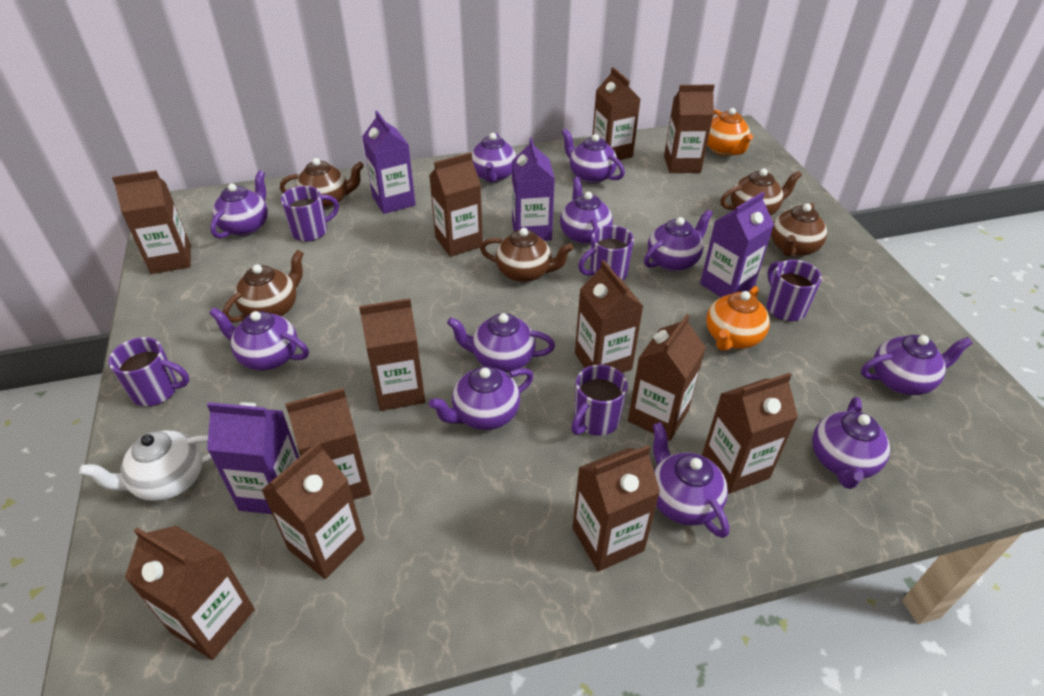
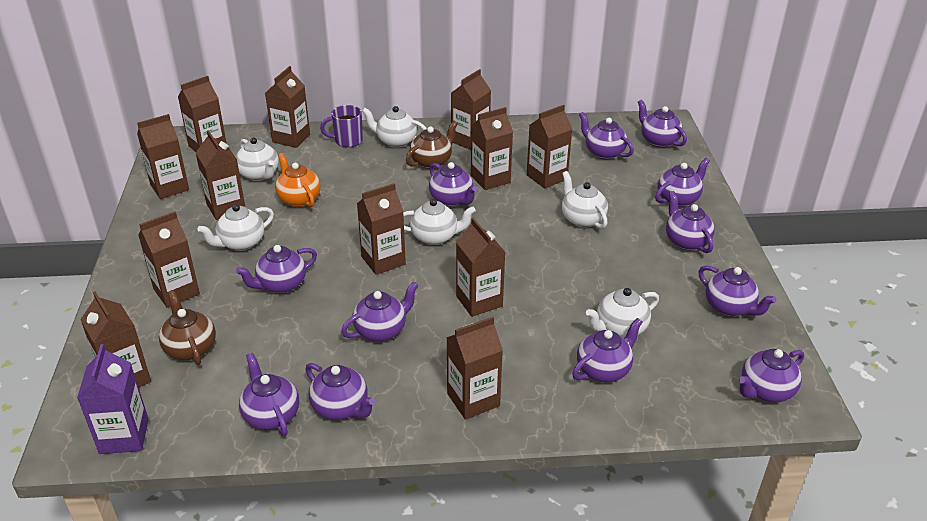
brown teapot: [223,250,304,322] [280,158,364,209] [480,228,573,283] [720,168,802,216] [771,203,827,257] = 5 -> [159,291,216,365] [406,121,458,169] = 2
orange teapot: [706,286,770,351] [707,108,753,156] = 2 -> [275,153,321,207] = 1
purple carton: [207,402,299,514] [362,111,416,214] [512,137,555,241] [700,192,774,297] = 4 -> [77,344,149,454] = 1
purple mug: [108,337,189,406] [281,186,339,242] [571,364,628,436] [578,225,634,280] [766,260,822,322] = 5 -> [320,105,363,147] = 1
purple teapot: [209,307,309,371] [210,170,268,238] [429,366,534,430] [447,313,555,373] [471,133,517,183] [560,177,613,245] [562,129,625,184] [644,209,713,272] [653,422,729,538] [812,397,890,489] [861,335,973,395] = 11 -> [236,245,317,293] [239,353,299,436] [305,363,375,420] [341,282,419,342] [429,162,477,207] [572,318,642,382] [579,112,634,160] [638,100,687,148] [655,158,710,207] [666,191,715,253] [698,265,776,316] [739,349,804,402] = 12
white teapot: [79,430,212,501] = 1 -> [197,204,274,251] [236,138,279,181] [362,106,427,148] [403,199,476,245] [562,171,608,229] [586,288,659,338] = 6

